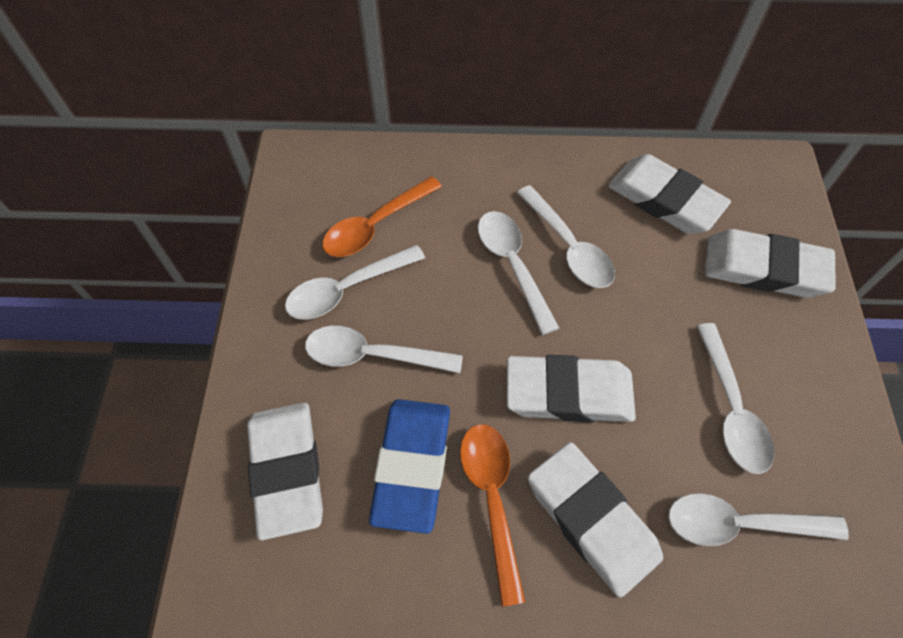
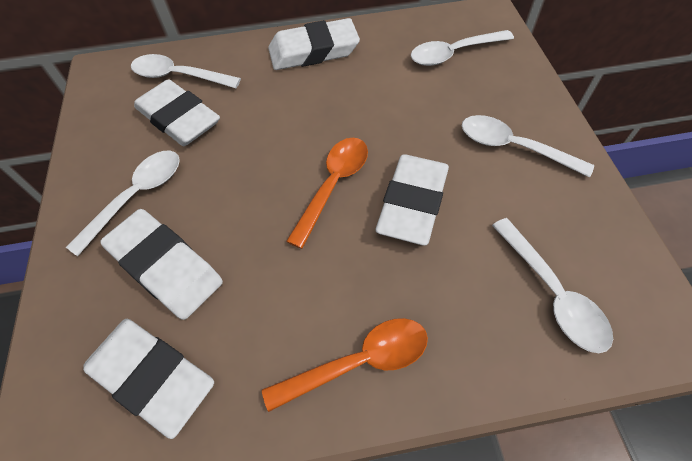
blue eraser: [369,399,450,534] = 1 -> none = 0
white spoon: [285,245,425,320] [305,326,463,373] [478,211,559,335] [517,185,615,288] [668,493,849,546] [696,323,774,474] = 6 -> [66,151,180,256] [131,54,241,88] [411,30,514,66] [462,115,594,178] [492,218,613,353] = 5

